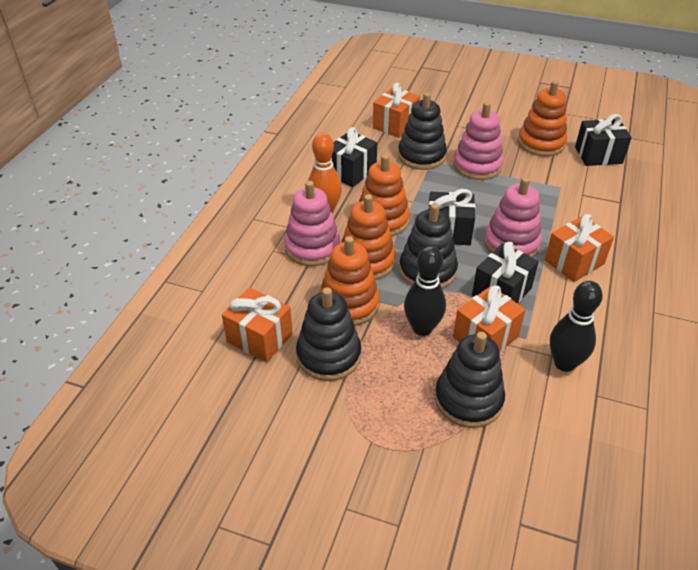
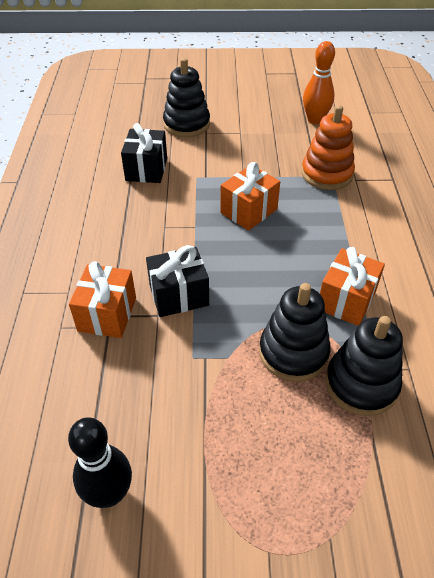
black bowling pin: [404,246,446,336] [550,281,603,372] = 2 -> [68,417,132,508] = 1
black gift: [331,127,377,187] [428,189,475,245] [472,242,539,304] [575,114,632,166] = 4 -> [121,123,167,183] [146,245,209,317] = 2
black stacking toy: [296,287,361,381] [398,92,447,170] [399,203,458,289] [435,332,505,428] = 4 -> [163,58,210,137] [259,283,331,382] [326,316,403,416] = 3
orange gift: [222,287,293,362] [373,83,420,138] [453,285,526,352] [545,214,614,282] = 4 -> [69,261,136,338] [220,162,280,231] [320,247,385,326] = 3
orange stacking toy: [319,236,380,326] [341,194,396,280] [359,154,410,237] [518,80,567,157] = 4 -> [301,105,355,190] = 1
pink stacking toy: [284,181,340,266] [453,102,504,180] [484,177,542,258] = 3 -> none = 0

